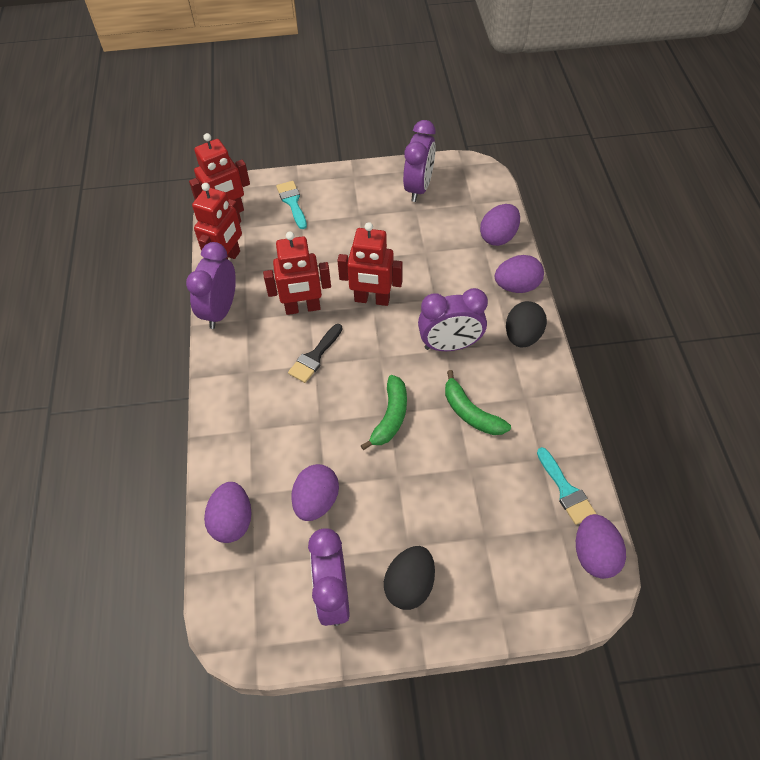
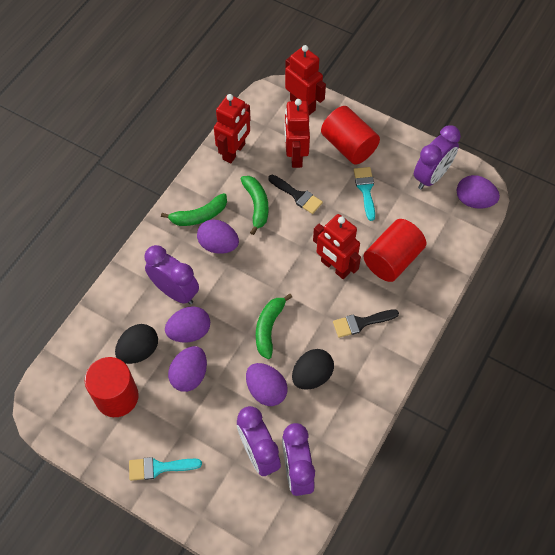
black brush: [288,324,343,383] = 1 -> [268,175,323,214] [333,309,399,338] = 2
green banana: [360,375,407,450] [445,370,511,435] = 2 -> [161,193,227,226] [241,176,268,235] [256,294,292,359] = 3
red cylinder: none = 0 -> [85,357,138,417] [321,106,380,165] [363,219,426,282] = 3

